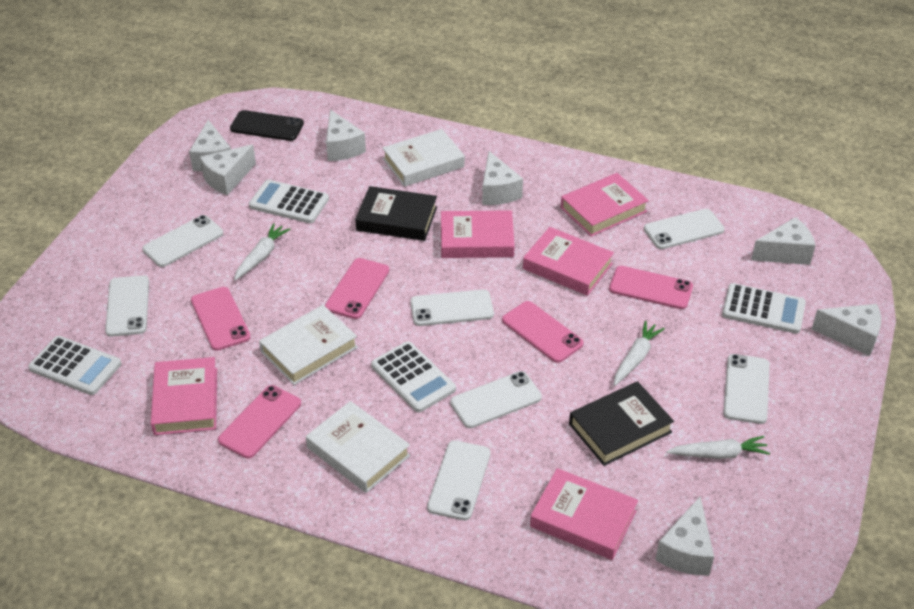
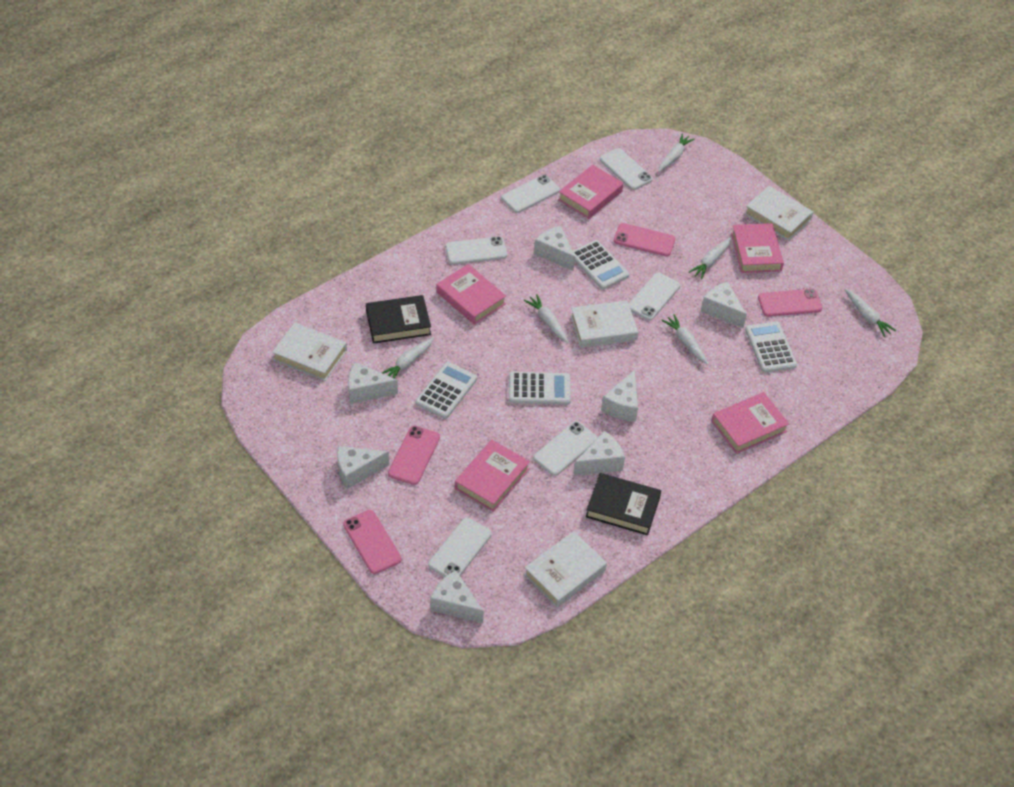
black phone: [230,110,304,141] = 1 -> none = 0
pink phone: [191,287,251,351] [218,385,301,459] [325,258,389,319] [502,301,583,363] [609,266,693,309] = 5 -> [343,510,401,574] [388,426,440,485] [614,223,676,256] [758,289,822,317] = 4
white book: [259,305,358,385] [306,401,410,493] [382,129,465,187] = 3 -> [272,322,347,381] [524,531,607,607] [571,300,638,348] [744,186,813,241] = 4
white carrot: [234,223,290,280] [614,321,665,386] [666,436,770,459] = 3 -> [382,337,434,379] [524,294,569,343] [658,133,695,172] [661,314,709,365] [689,237,731,279] [844,289,896,337] = 6
white phone: [105,275,149,337] [143,215,223,267] [411,289,494,326] [427,440,491,520] [450,371,542,428] [644,209,725,249] [724,354,770,424] = 7 -> [428,518,492,577] [445,236,507,265] [501,175,560,213] [533,421,598,476] [600,148,653,190] [629,272,680,320] = 6

